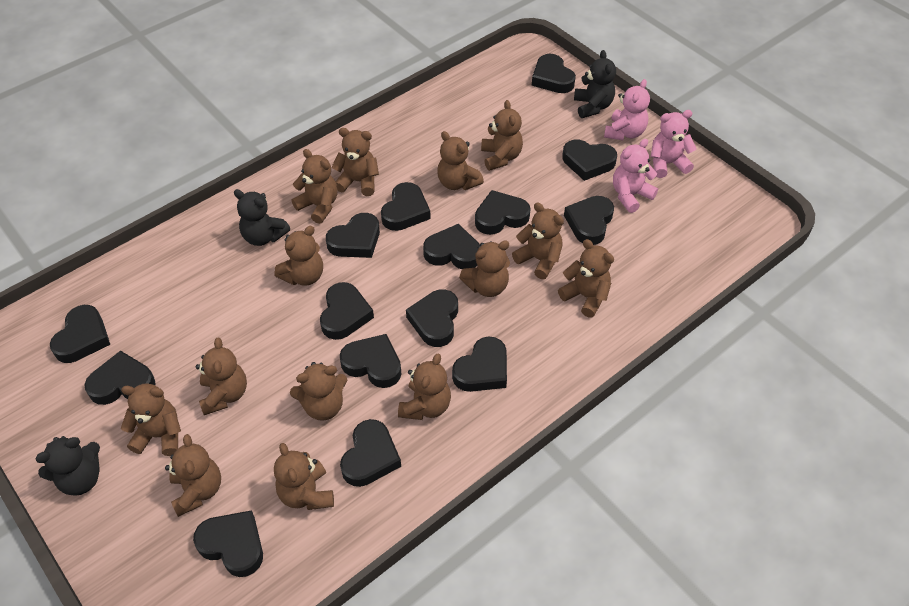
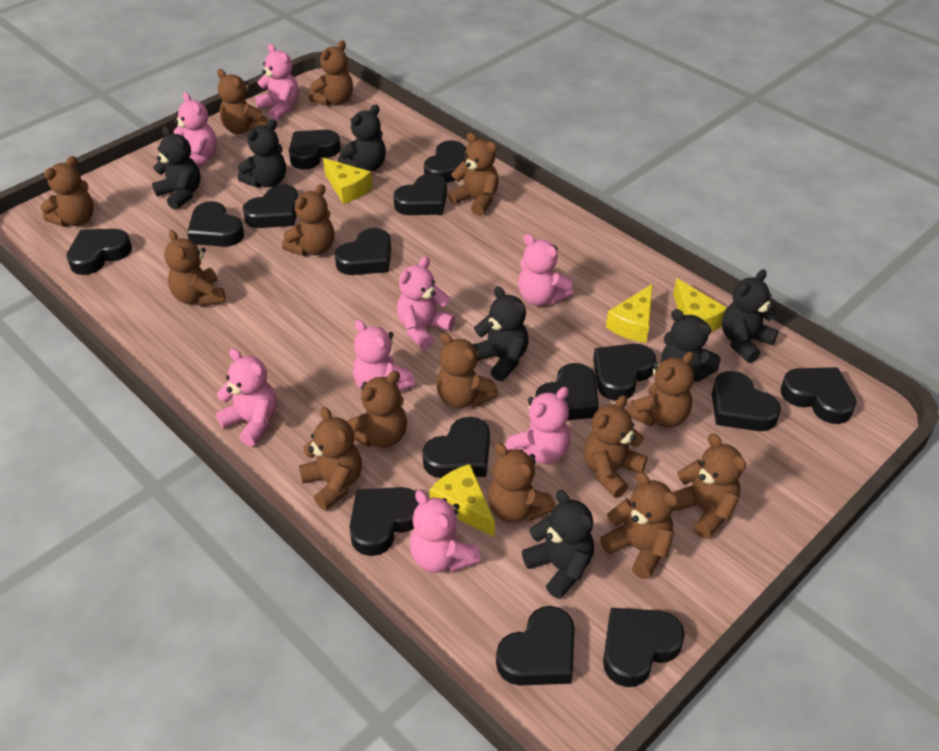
black teddy bear: [35,436,100,496] [234,189,290,246] [574,50,616,118] = 3 -> [152,127,201,210] [238,119,286,188] [338,105,386,171] [474,286,528,381] [522,490,594,599] [661,309,721,382] [722,269,779,363] = 7
pink teddy bear: [604,79,650,140] [613,139,658,213] [651,110,696,178] = 3 -> [174,92,217,168] [215,348,277,447] [255,44,299,121] [353,320,415,392] [397,256,455,349] [410,490,481,573] [505,387,570,464] [518,234,574,306] = 8
yellow cheese: none = 0 -> [323,158,372,204] [429,464,495,537] [606,284,653,343] [673,278,727,332] = 4

